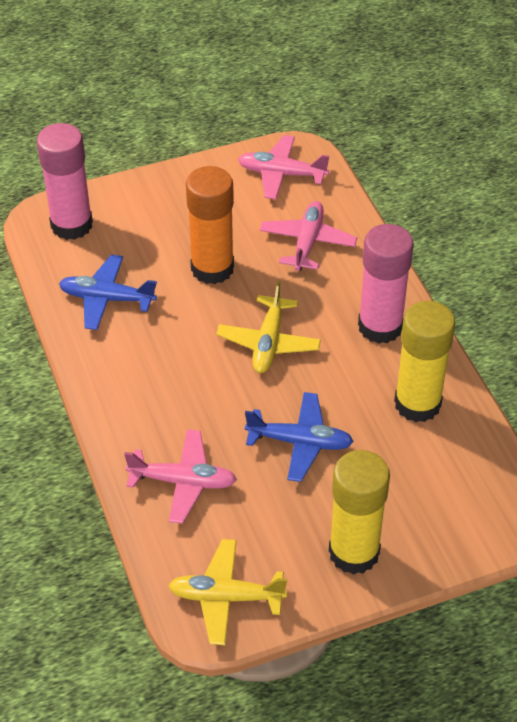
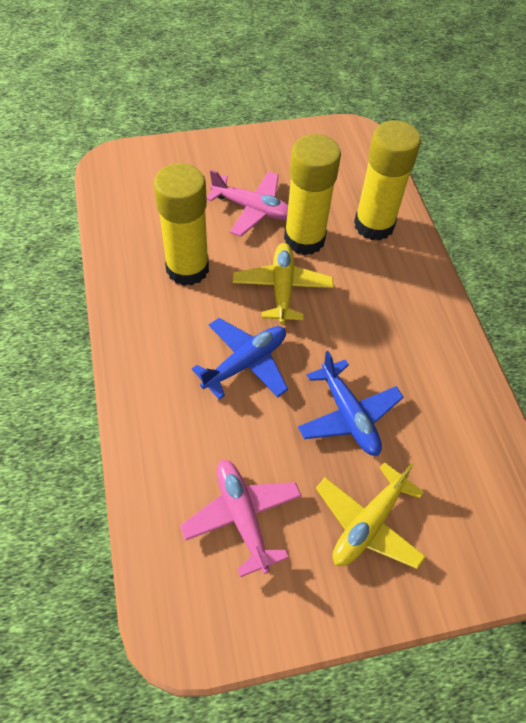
orange glue stick: [186,166,234,284] = 1 -> none = 0
pink glue stick: [37,123,93,240] [358,224,414,344] = 2 -> none = 0
pink plane: [124,430,237,524] [238,135,329,199] [259,201,357,271] = 3 -> [180,460,302,577] [207,170,288,237] = 2
yellow glue stick: [329,450,390,575] [394,301,455,422] = 2 -> [154,163,209,286] [284,134,341,255] [354,120,421,240] = 3

